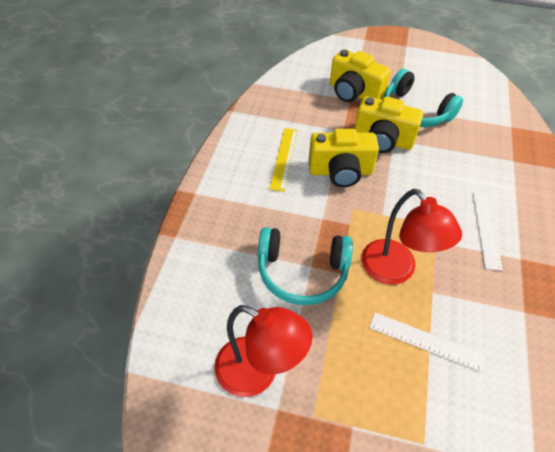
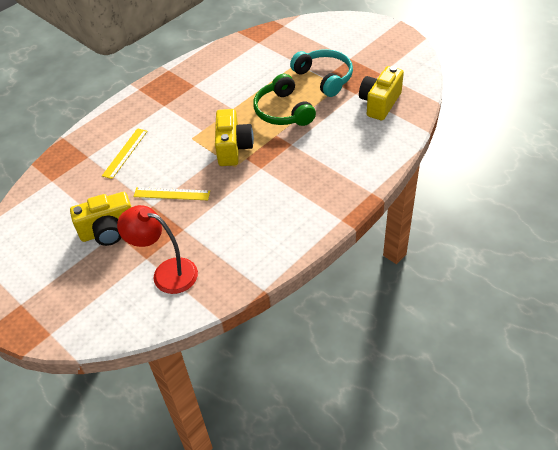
green headphones: none = 0 -> [253,74,316,126] = 1
red lamp: [214,305,312,397] [362,189,462,285] = 2 -> [117,205,198,294] = 1
turquoise headphones: [258,227,353,305] [384,69,463,127] = 2 -> [290,49,353,97] = 1
white ruler: [369,313,485,372] [473,192,503,271] = 2 -> none = 0
yellow ruler: [270,128,298,192] = 1 -> [102,128,148,179] [133,187,210,200] = 2

